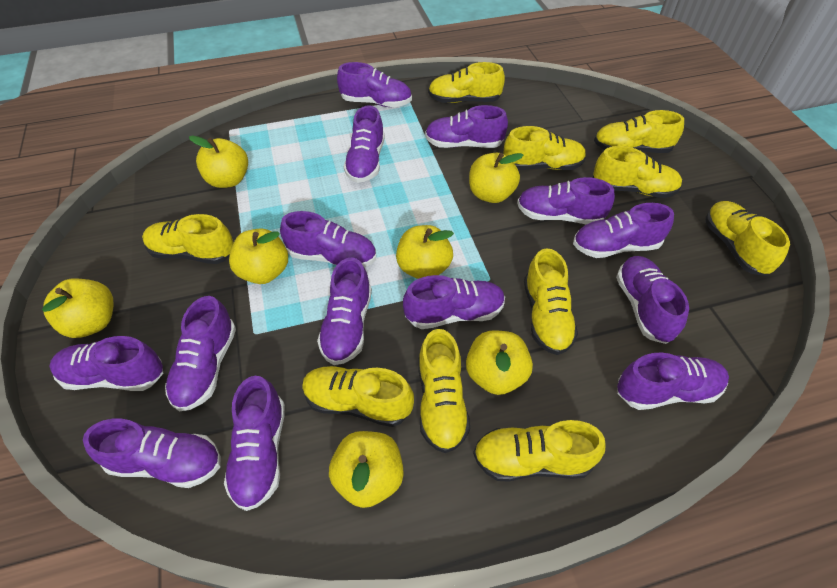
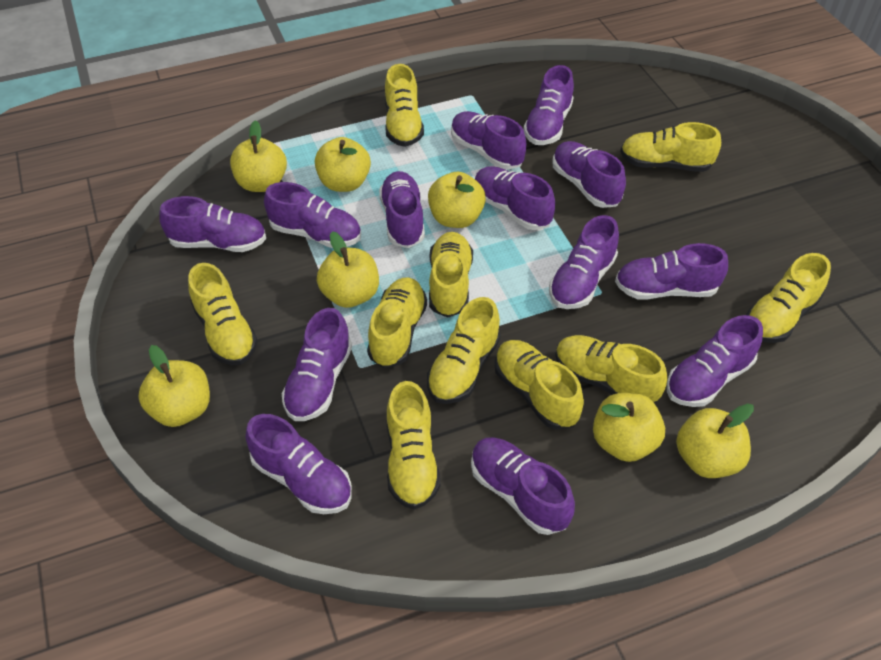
purple shoe: [49,336,164,391] [83,419,221,488] [165,296,236,411] [224,376,285,511] [280,211,376,268] [317,258,372,365] [337,62,412,107] [344,105,385,183] [403,275,505,329] [425,105,508,148] [517,177,615,224] [573,203,674,258] [616,256,689,344] [617,352,729,410] = 14 -> [159,196,266,252] [246,414,352,514] [264,182,361,248] [282,308,352,421] [379,171,425,248] [451,111,526,170] [471,437,575,535] [475,166,555,230] [523,65,574,145] [549,215,619,309] [552,141,626,208] [615,243,728,300] [667,315,763,407] = 13

